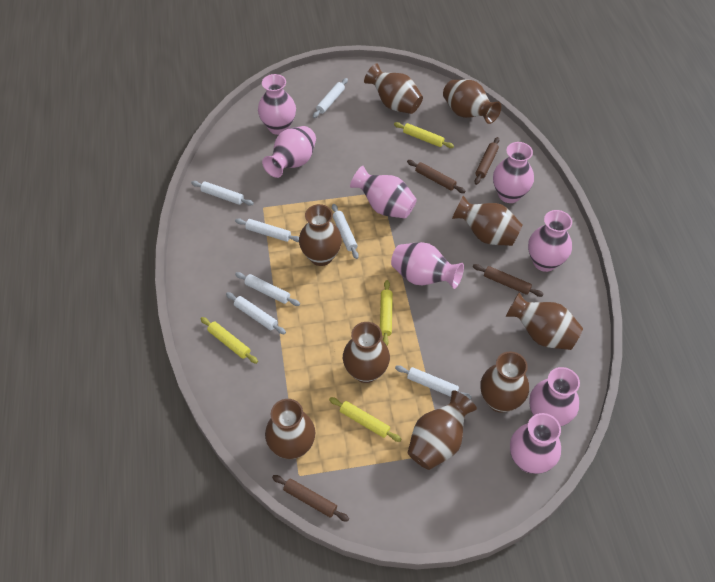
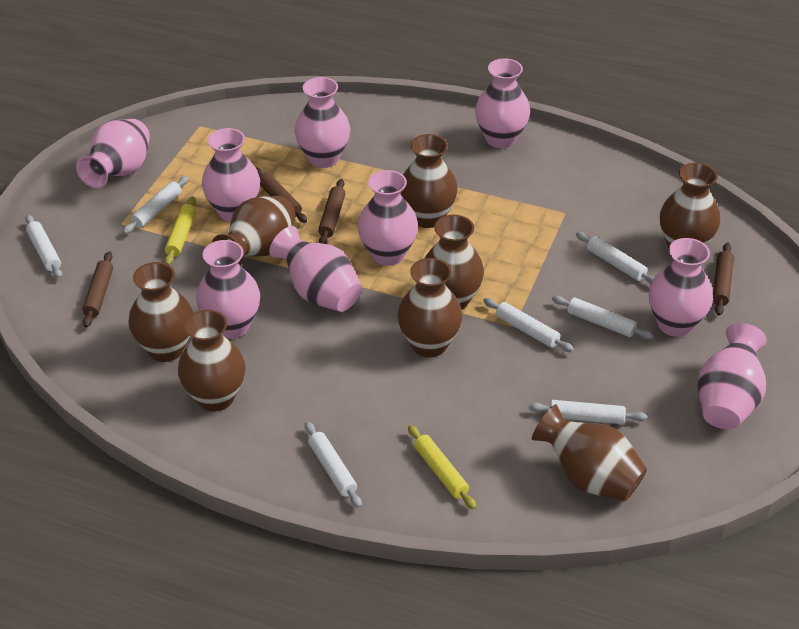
brown vase: [265,399,315,459] [299,204,342,266] [343,322,390,383] [364,63,423,114] [408,390,477,470] [443,79,501,124] [452,195,523,246] [480,351,529,413] [506,292,583,350] = 9 -> [128,262,193,362] [178,310,246,412] [212,196,296,265] [397,258,462,358] [400,134,458,228] [425,215,484,310] [532,404,647,501] [660,163,720,248] = 8
pink vase: [258,74,296,135] [262,126,316,178] [350,166,417,219] [391,242,464,289] [493,142,534,203] [510,413,561,474] [528,210,572,272] [529,367,580,426] = 8 -> [76,119,150,188] [196,240,260,339] [202,128,260,222] [269,226,362,312] [294,77,350,168] [358,170,418,266] [475,58,530,148] [649,238,713,337] [697,323,767,429] = 9
yellow rolling pin: [200,317,258,364] [329,397,402,442] [380,280,393,346] [394,122,454,148] = 4 -> [164,196,196,265] [408,425,476,510] = 2

